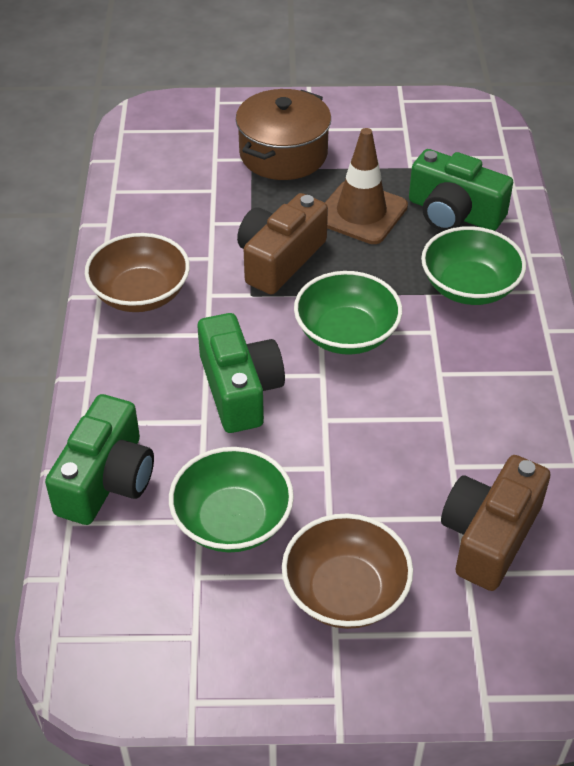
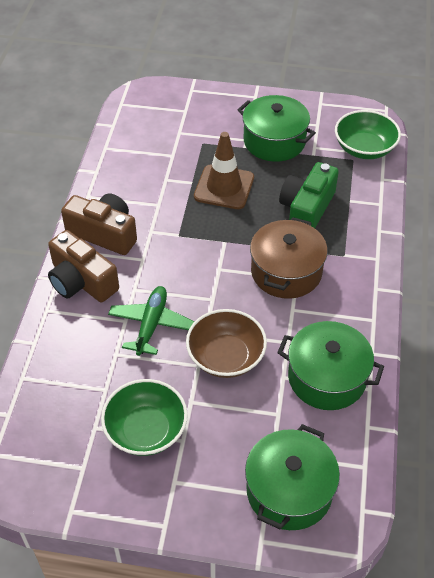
brown bowl: [85,233,190,312] [282,513,413,629] = 2 -> [186,309,267,378] = 1
green bowl: [169,447,294,553] [294,271,402,355] [421,226,526,305] = 3 -> [101,379,188,456] [335,110,401,159] = 2
green camera: [45,394,154,525] [197,313,285,433] [409,149,513,231] = 3 -> [279,162,339,228] = 1
green plane: none = 0 -> [108,286,195,356] = 1
green pot: none = 0 -> [238,95,316,162] [245,424,340,530] [277,321,384,410] = 3

